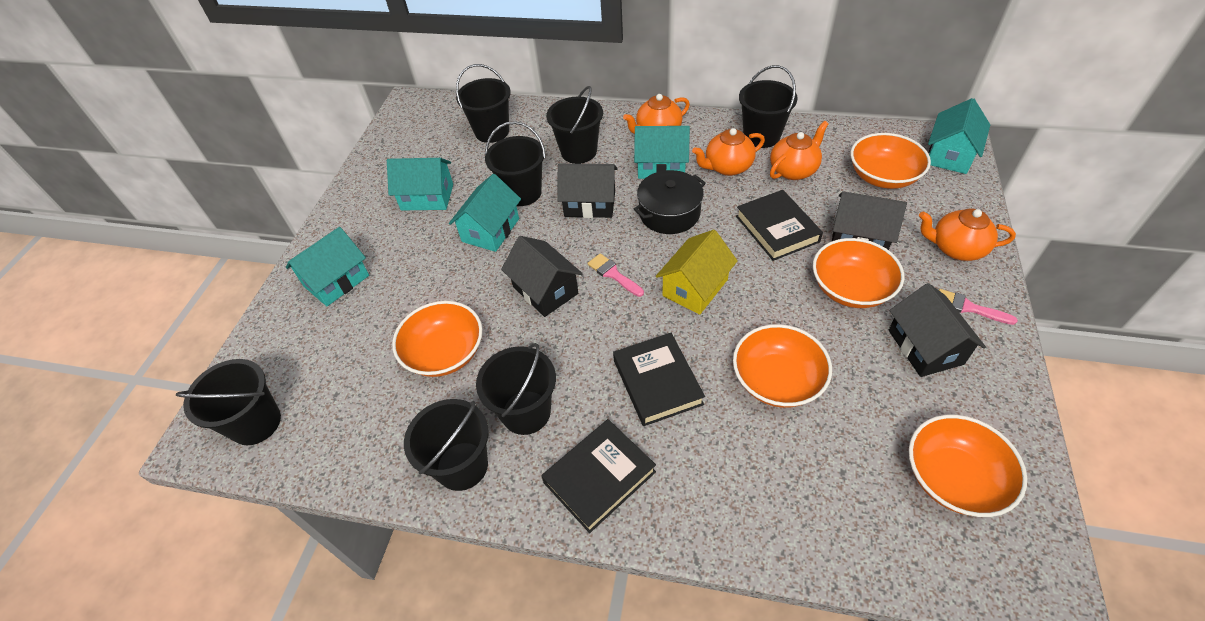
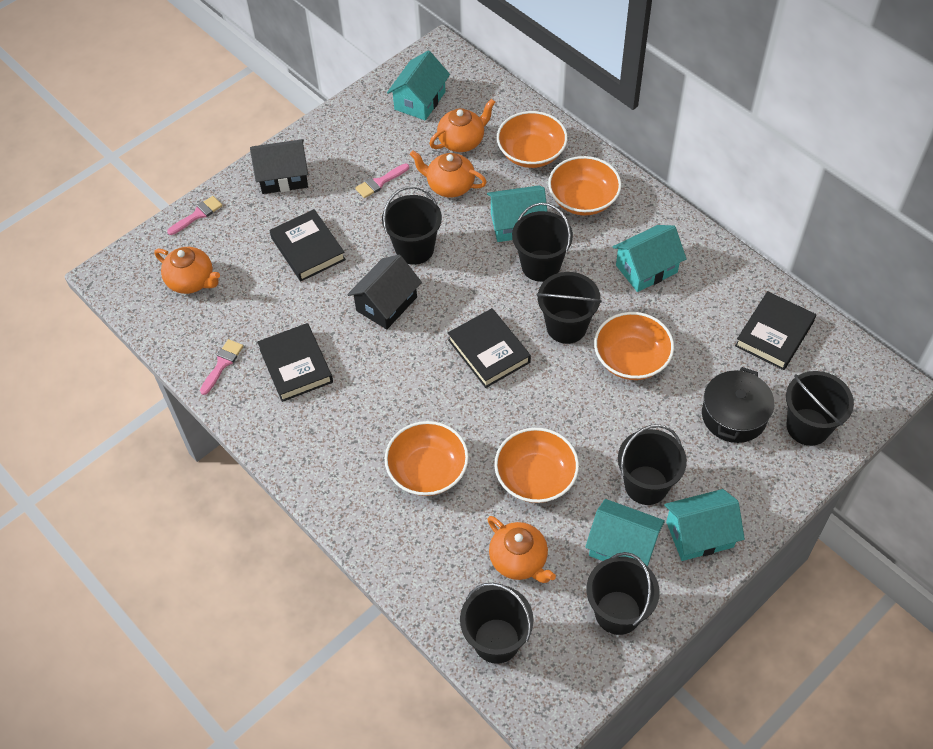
black book: [541,419,656,533] [613,333,705,426] [736,190,823,261] = 3 -> [257,323,333,402] [270,209,346,281] [448,308,531,388] [735,291,816,370] = 4
black house: [501,236,583,317] [557,164,618,218] [832,191,907,250] [889,283,986,377] = 4 -> [250,139,308,194] [347,255,422,329] = 2
pink brush: [587,253,644,297] [939,289,1018,325] = 2 -> [167,196,223,235] [200,339,243,395] [355,163,409,198] = 3
yellow house: [656,230,738,315] = 1 -> none = 0

